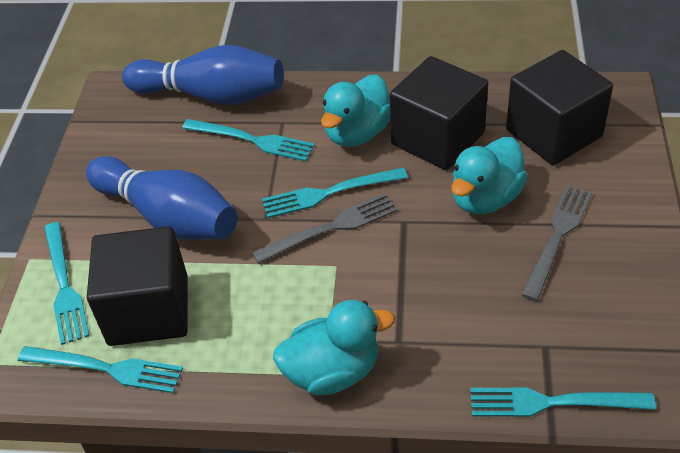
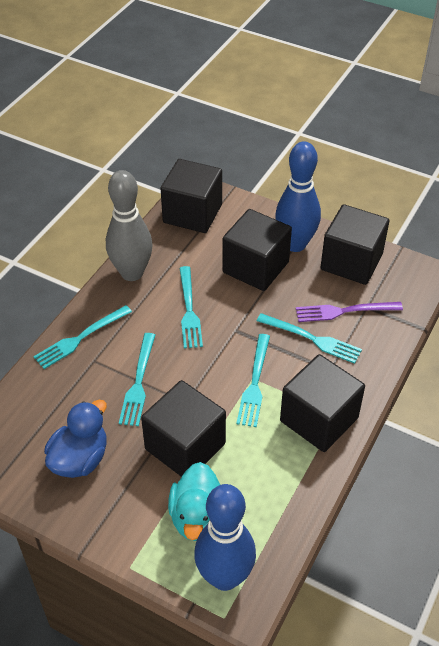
black cube: [87,226,188,346] [390,56,488,170] [506,50,613,165] = 3 -> [141,380,226,477] [161,159,222,233] [222,209,292,291] [280,354,365,452] [320,204,389,285] = 5
blue duck: none = 0 -> [44,400,107,478] = 1
grey bowling pin: none = 0 -> [106,170,153,281] = 1
grey fork: [252,193,397,264] [521,185,592,301] = 2 -> none = 0
purple fork: none = 0 -> [296,302,403,322] = 1
turquoise duck: [273,300,395,395] [321,74,390,147] [451,137,528,214] = 3 -> [168,462,220,541] = 1

